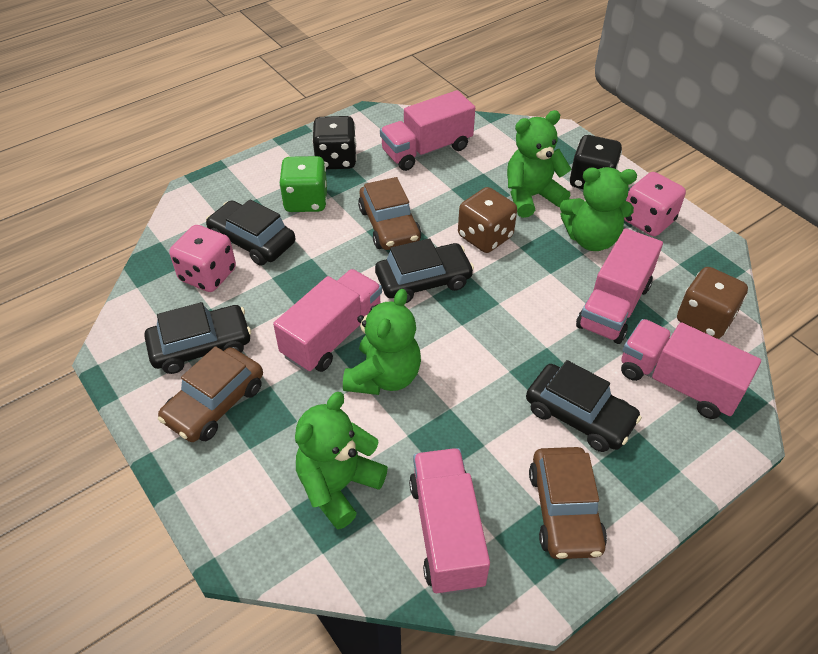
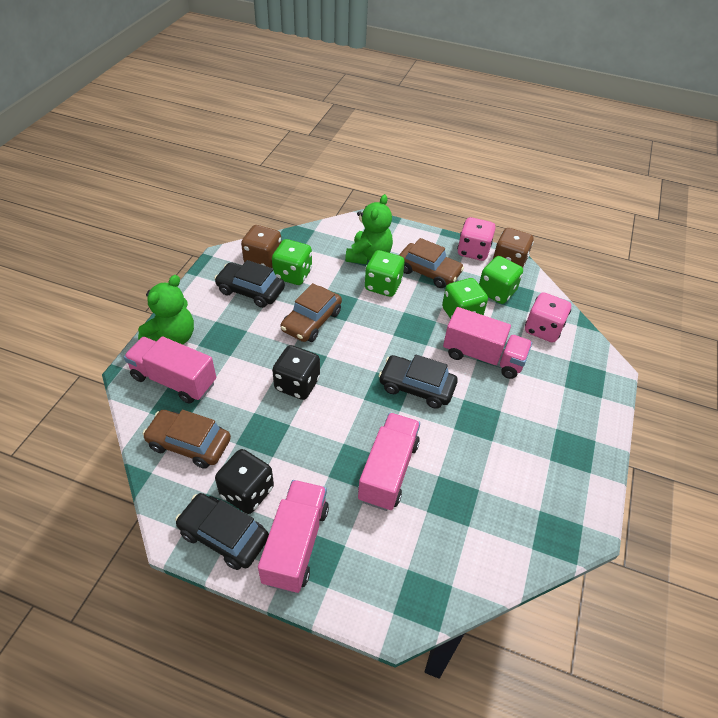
black car: [144,302,251,374] [206,200,295,266] [375,238,474,303] [526,360,642,452] = 4 -> [175,493,269,570] [214,260,285,308] [379,355,458,409] = 3
green dice: [279,156,327,212] = 1 -> [272,239,312,285] [365,250,405,297] [442,278,488,319] [479,256,523,304] = 4
green teddy bear: [295,392,388,529] [343,289,421,395] [507,110,571,218] [560,167,637,251] = 4 -> [138,275,194,345] [345,194,393,264] = 2
pink truck: [273,269,382,372] [380,90,475,171] [409,448,490,595] [576,228,663,344] [621,319,761,419] = 5 -> [124,336,216,404] [258,480,329,593] [358,413,420,511] [443,307,532,379] = 4

